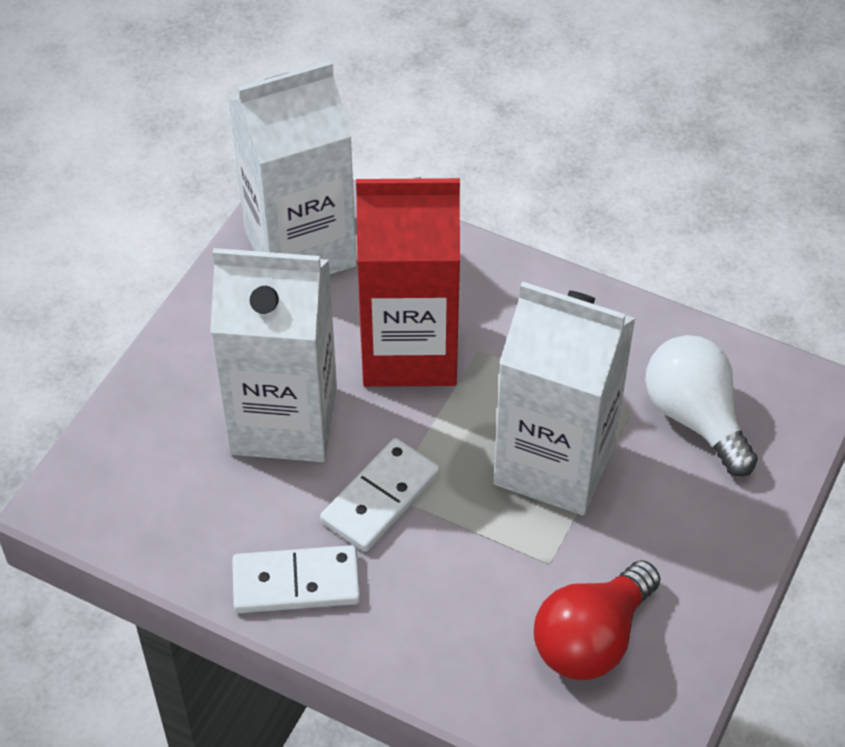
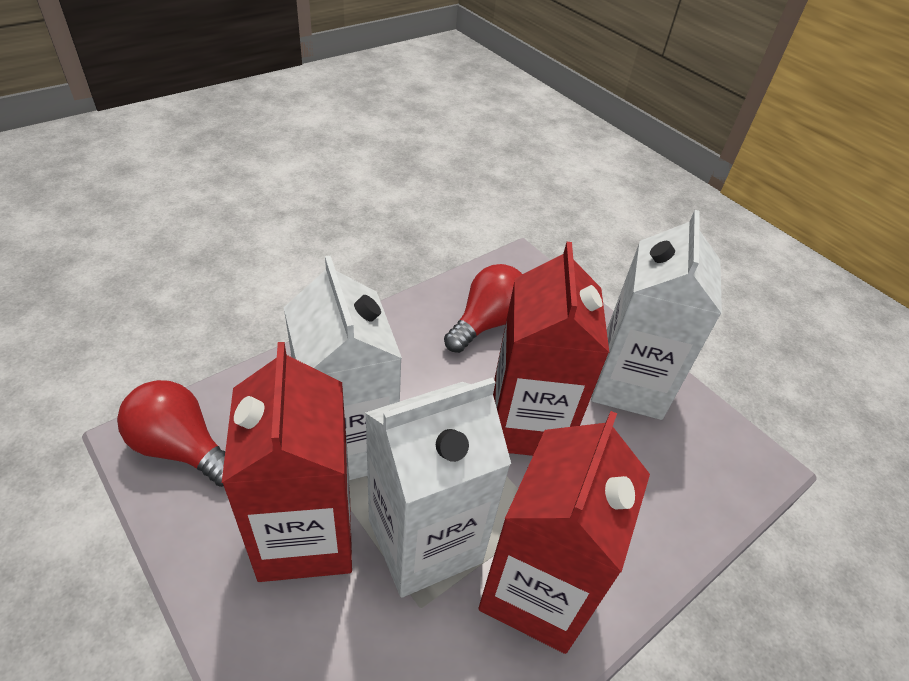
red carton: [356,176,460,387] = 1 -> [222,342,352,582] [478,411,650,654] [493,242,609,456] = 3
red light bulb: [534,560,660,680] = 1 -> [117,380,225,487] [444,264,522,353] = 2
white domino: [232,545,360,613] [320,438,440,552] = 2 -> none = 0
white light bulb: [645,335,758,477] = 1 -> none = 0

